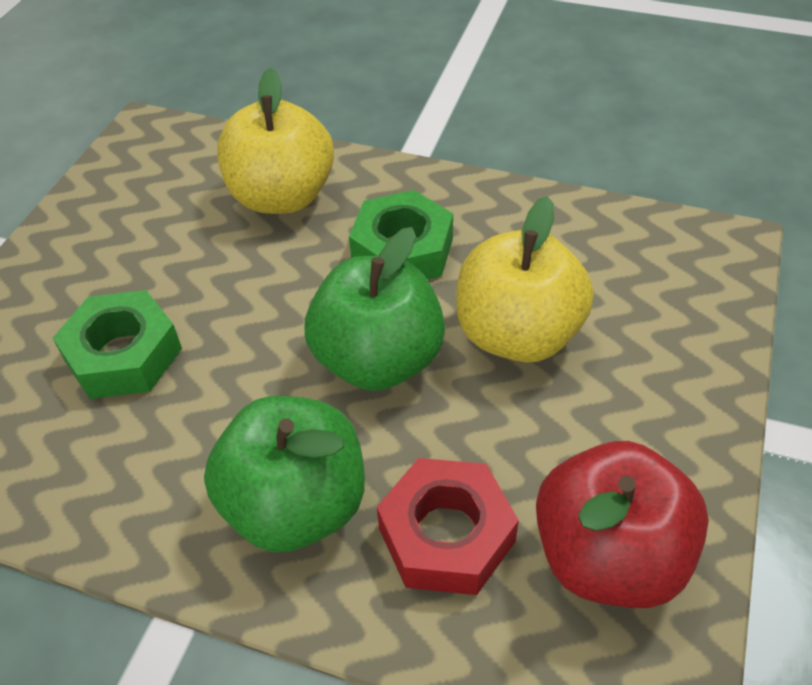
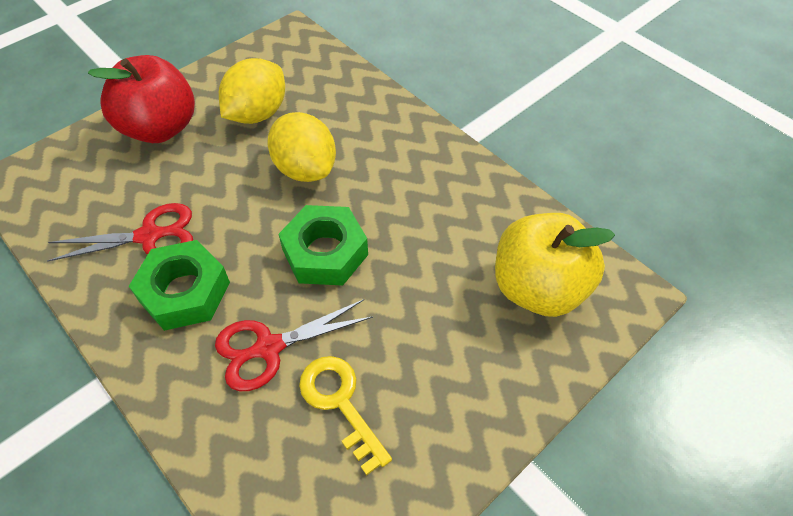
green apple: [204,396,365,552] [305,227,445,391] = 2 -> none = 0
red nut: [377,458,519,595] = 1 -> none = 0
red scissors: none = 0 -> [47,203,193,262] [215,299,373,391] = 2
yellow apple: [217,68,334,214] [456,196,594,362] = 2 -> [495,213,615,317] = 1
yellow key: none = 0 -> [299,356,392,475] = 1
yellow lemon: none = 0 -> [219,58,285,124] [267,112,336,182] = 2

